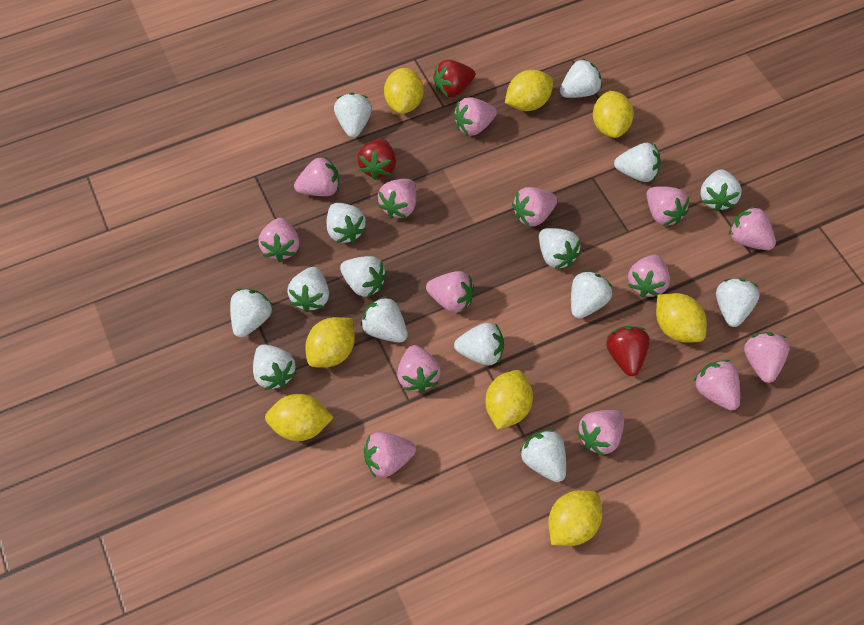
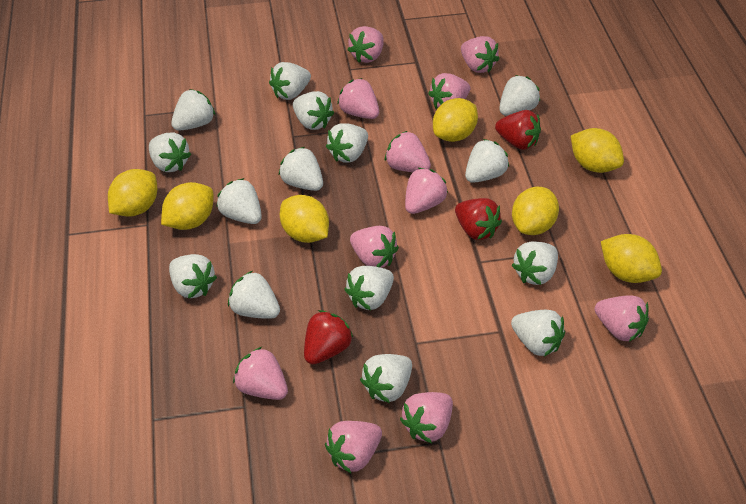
pink strawberry: [258,218,299,262] [294,156,339,196] [364,432,416,478] [377,179,416,219] [397,345,441,393] [426,271,474,313] [453,97,497,136] [512,187,557,227] [576,410,624,456] [628,255,670,298] [646,186,689,226] [694,360,740,411] [729,206,776,250] [744,332,789,383] = 14 -> [233,347,288,400] [325,421,382,473] [337,78,379,119] [347,26,384,63] [350,226,399,268] [385,131,431,172] [400,392,453,443] [405,168,448,214] [428,73,470,109] [461,36,500,73] [594,295,649,342] = 11
yellow lemon: [265,394,334,441] [305,317,355,368] [384,68,423,114] [485,370,533,429] [505,70,553,111] [548,490,602,546] [593,91,634,138] [656,293,707,343] = 8 -> [108,169,157,217] [161,182,214,230] [280,195,329,243] [433,98,478,142] [512,187,559,235] [571,128,624,173] [601,234,662,283] = 7

